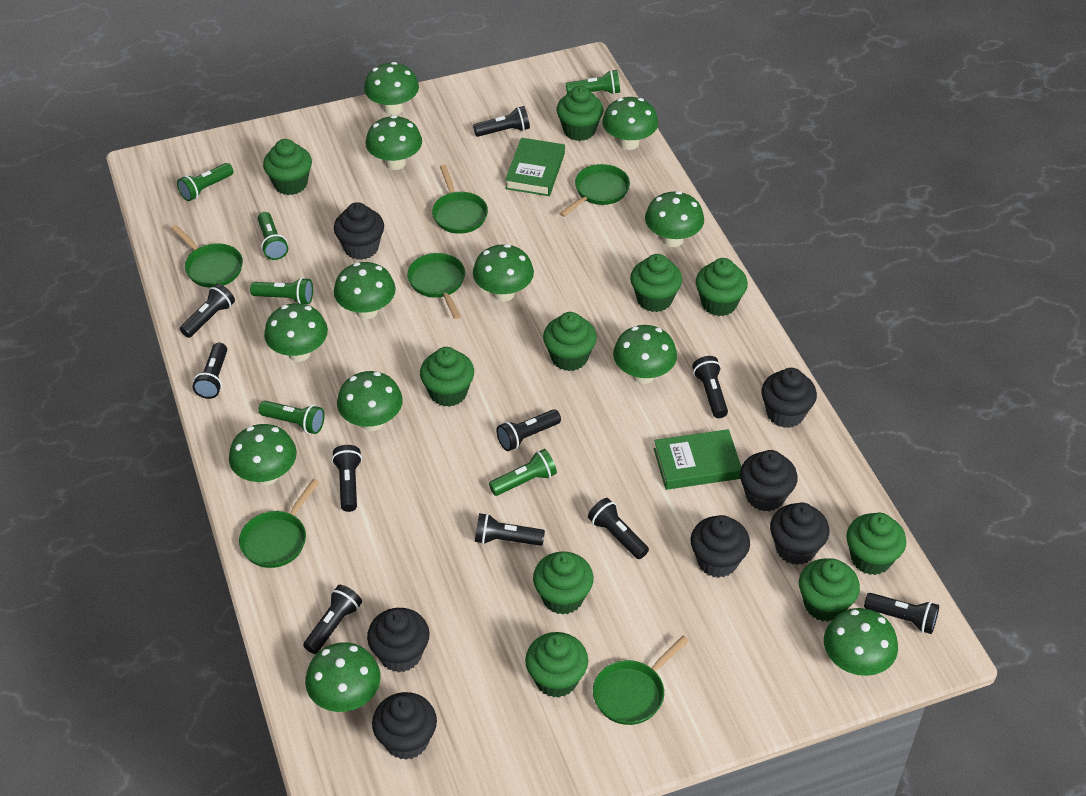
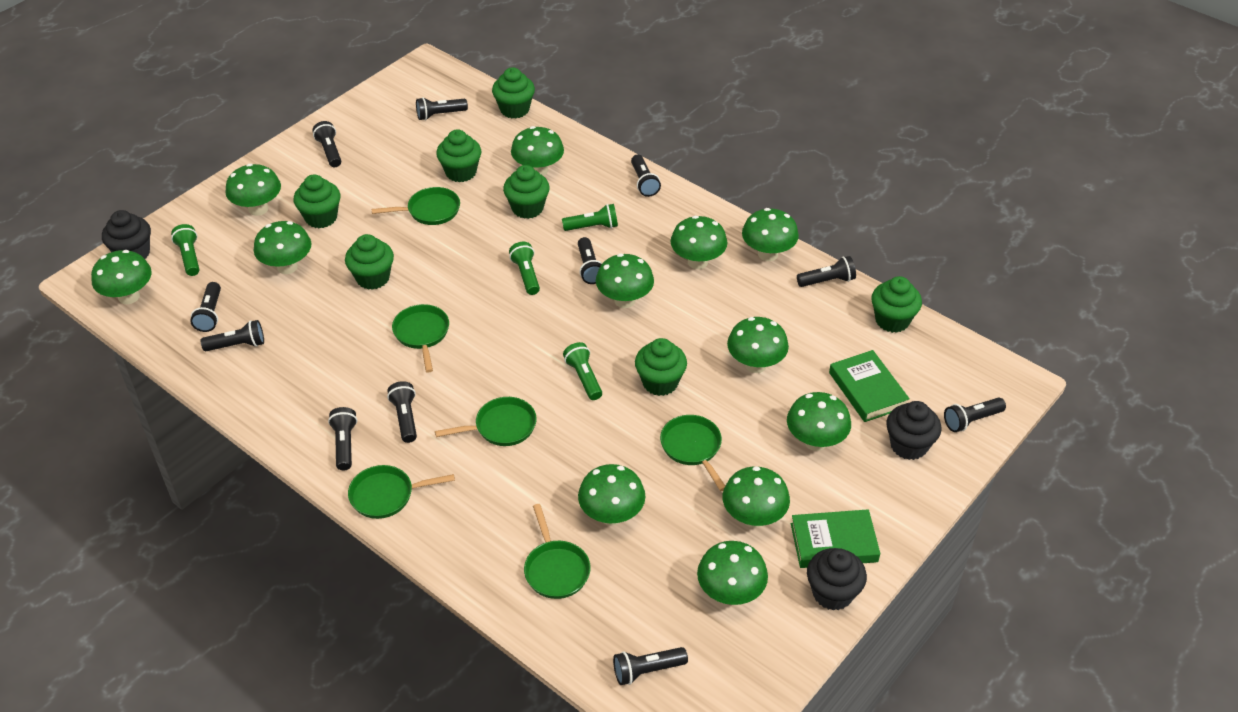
black cupcake: [334,202,384,260] [367,608,430,673] [372,692,437,760] [691,515,750,578] [740,450,798,512] [761,368,817,428] [770,502,829,565] = 7 -> [102,210,151,259] [807,548,867,611] [886,401,941,460] = 3
black flashlight: [180,283,235,338] [193,343,227,399] [303,585,362,654] [332,445,362,512] [473,106,530,137] [475,513,545,546] [496,409,561,451] [588,498,649,559] [692,356,728,418] [864,593,939,634] = 10 -> [190,282,221,332] [201,320,264,351] [312,121,341,167] [328,407,357,470] [387,381,417,443] [416,97,468,120] [578,237,602,284] [613,647,688,685] [631,155,661,197] [797,256,856,287] [944,398,1006,432] = 11
green cupcake: [263,139,312,195] [420,347,474,407] [525,632,588,698] [533,552,594,615] [543,312,597,371] [557,86,603,141] [630,254,682,312] [696,258,748,316] [799,558,860,622] [846,513,906,575] = 10 -> [294,174,340,228] [345,234,394,290] [436,130,481,182] [492,67,535,119] [503,165,550,219] [635,338,687,396] [871,276,922,333] = 7
green flashlight: [177,163,234,201] [250,277,313,304] [258,212,288,260] [259,401,325,434] [489,449,557,496] [566,70,620,94] = 6 -> [171,224,199,276] [509,242,540,295] [562,204,618,231] [563,342,602,400] = 4

